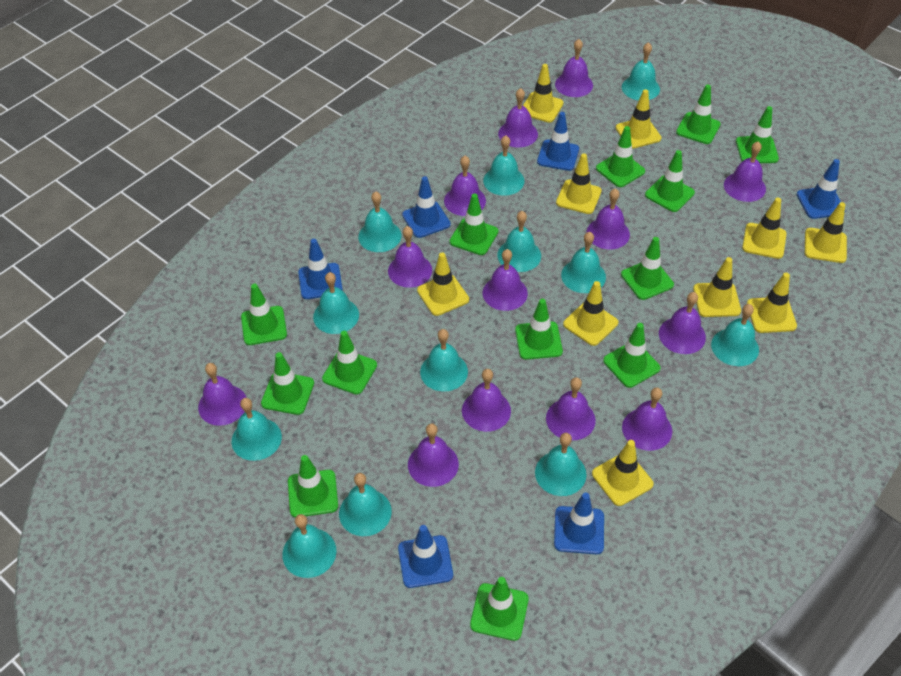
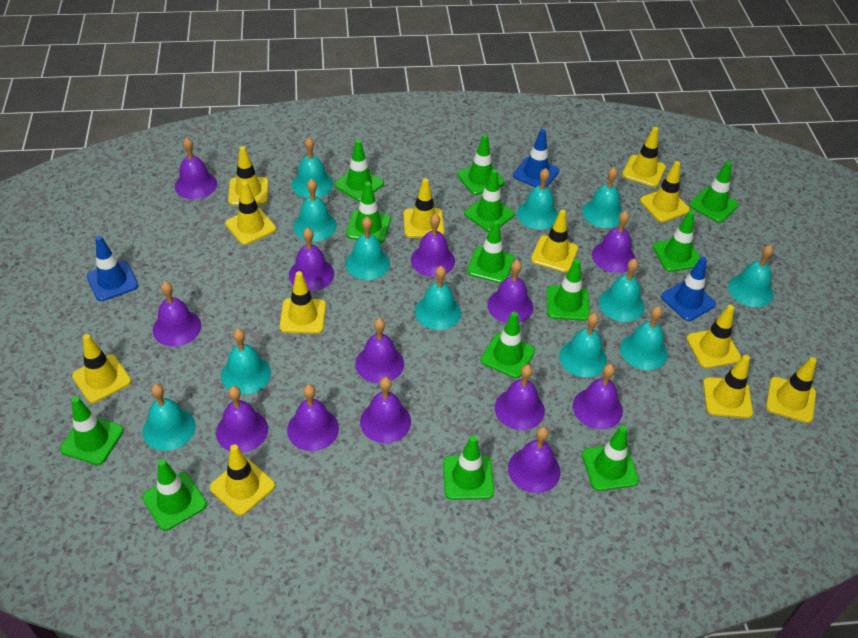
blue traffic cone: [298,239,343,299] [398,525,453,588] [402,176,451,238] [537,112,579,171] [554,492,604,554] [796,159,846,219] = 6 -> [86,236,138,301] [513,129,559,187] [661,257,716,321] = 3
yellow traffic cone: [417,253,469,316] [523,64,564,123] [556,153,602,214] [563,281,618,346] [592,440,654,506] [616,89,662,149] [693,257,741,317] [742,198,787,259] [747,273,797,333] [805,202,847,263] = 10 -> [72,334,131,403] [210,444,275,516] [225,181,276,245] [228,146,269,205] [280,271,326,334] [403,178,444,238] [531,210,578,272] [622,127,666,187] [640,161,690,222] [687,305,741,368] [703,355,753,418] [766,357,817,423] = 12

